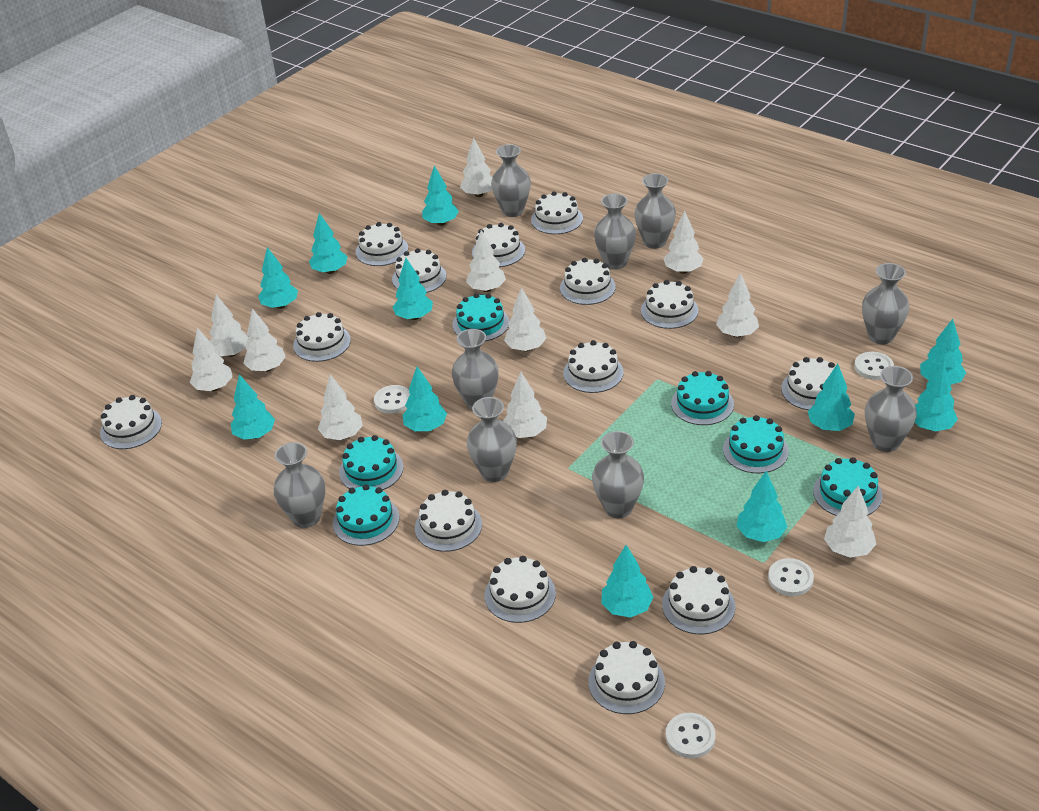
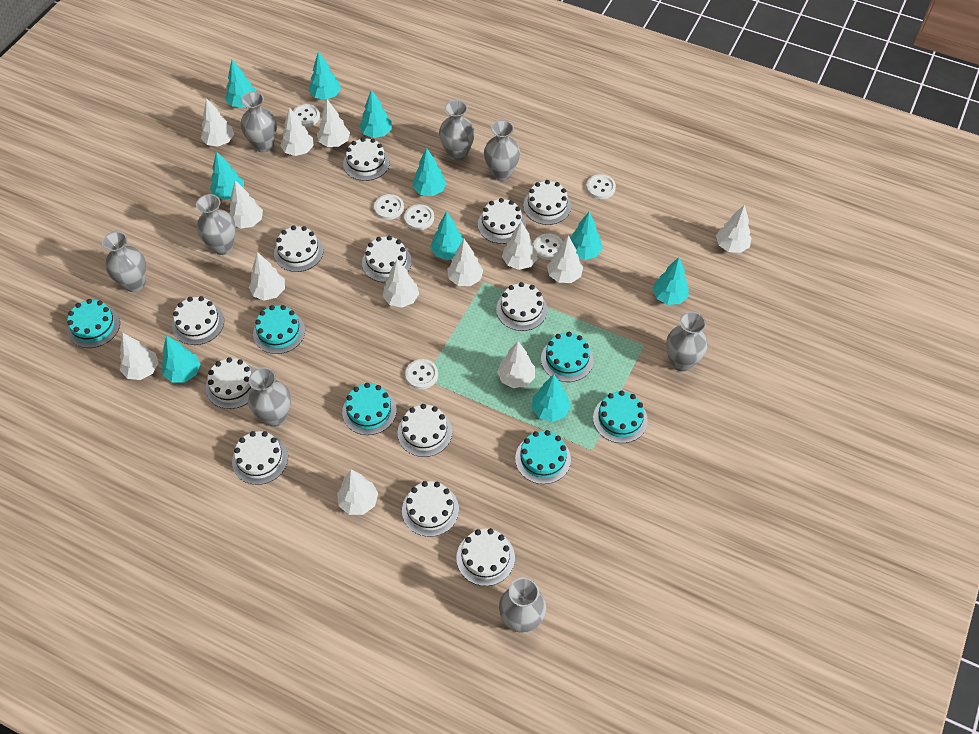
grey vase: [273,442,325,528] [452,329,499,410] [467,397,517,482] [491,144,531,217] [592,431,644,518] [594,194,636,270] [634,173,676,249] [862,263,909,344] [865,366,917,452] = 9 -> [102,231,146,292] [196,194,236,255] [241,92,277,152] [248,368,291,427] [439,100,475,161] [484,120,520,181] [499,577,546,633] [666,312,707,372] = 8
turquoise tree: [231,374,275,440] [258,247,298,309] [309,213,348,274] [393,258,433,320] [403,366,447,431] [422,165,459,226] [601,545,654,617] [737,471,787,542] [808,364,855,431] [915,363,958,432] [920,319,966,385] = 11 -> [162,336,201,383] [210,151,244,200] [226,60,256,107] [309,51,341,100] [359,89,392,138] [413,148,446,196] [430,212,463,260] [532,374,571,422] [570,212,603,260] [652,257,689,305] = 10
white button: [374,385,410,414] [666,713,716,758] [768,558,814,596] [854,352,894,380] = 4 -> [293,104,320,127] [374,194,404,220] [404,204,434,230] [405,359,438,389] [534,233,563,260] [586,174,616,199] = 6
white cake: [100,395,162,449] [293,312,351,362] [356,222,408,266] [392,248,446,293] [415,490,482,552] [472,223,525,267] [485,556,556,623] [531,191,583,234] [560,258,616,305] [563,340,624,393] [588,641,665,714] [641,280,698,329] [662,566,735,634] [781,357,835,410] = 14 -> [172,296,224,345] [206,357,254,409] [232,431,288,485] [274,226,324,272] [343,137,390,181] [362,236,412,282] [397,404,452,457] [402,481,459,537] [456,528,515,586] [478,198,526,244] [496,282,547,331] [523,180,571,225] = 12
white tree: [190,328,233,391] [209,295,249,357] [243,308,286,372] [318,375,363,440] [460,137,492,197] [466,230,506,292] [503,372,547,438] [504,287,547,351] [663,211,703,274] [716,273,759,337] [824,486,876,558] = 11 -> [120,333,158,380] [201,98,234,147] [229,180,263,229] [249,252,285,301] [280,107,314,156] [317,99,350,147] [337,470,378,515] [383,260,419,308] [447,239,483,286] [497,341,535,388] [502,221,538,270] [547,235,583,283] [716,205,751,253] = 13

